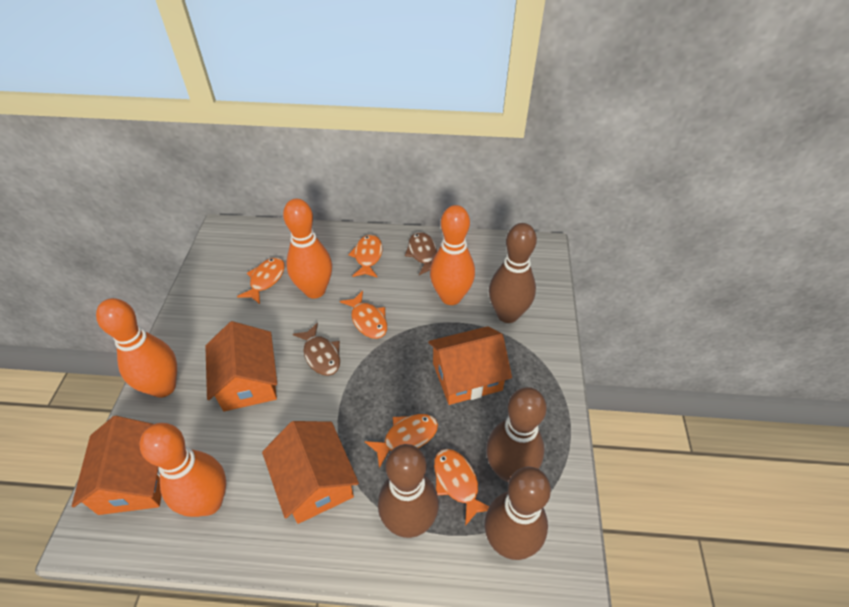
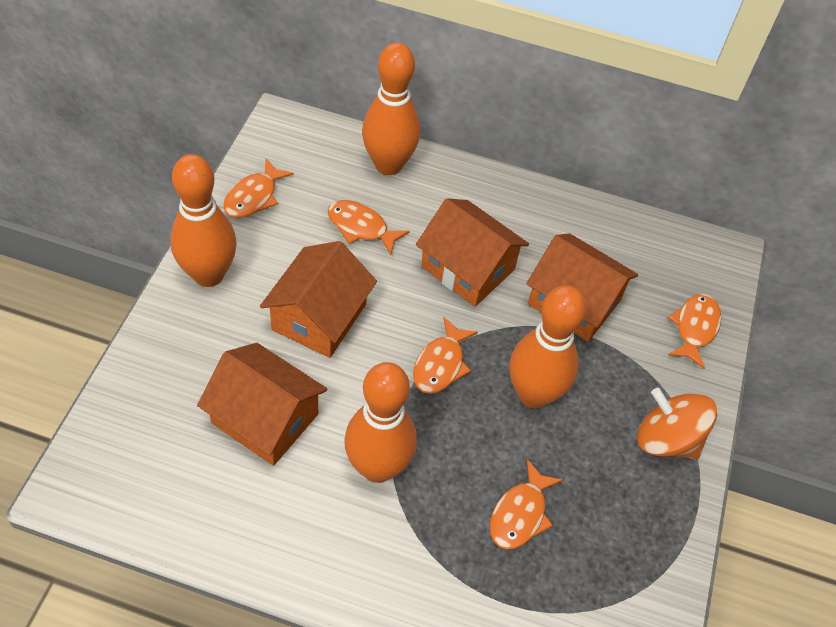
brown bowling pin: [378,444,439,538] [484,467,551,560] [486,387,547,482] [489,223,537,323] = 4 -> none = 0
brown fish: [293,323,340,376] [405,232,437,275] = 2 -> none = 0
orange spinning top: none = 0 -> [637,388,717,459] = 1

